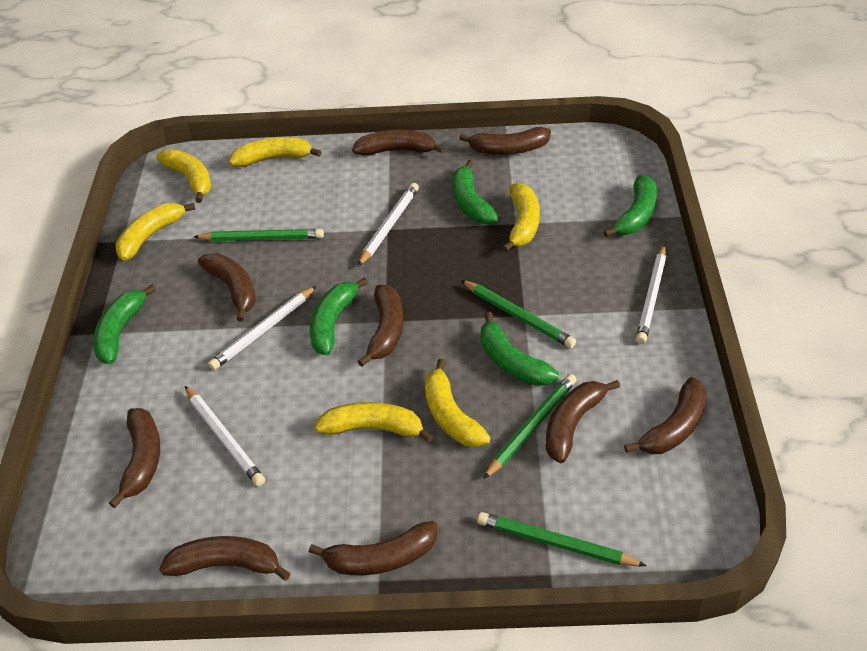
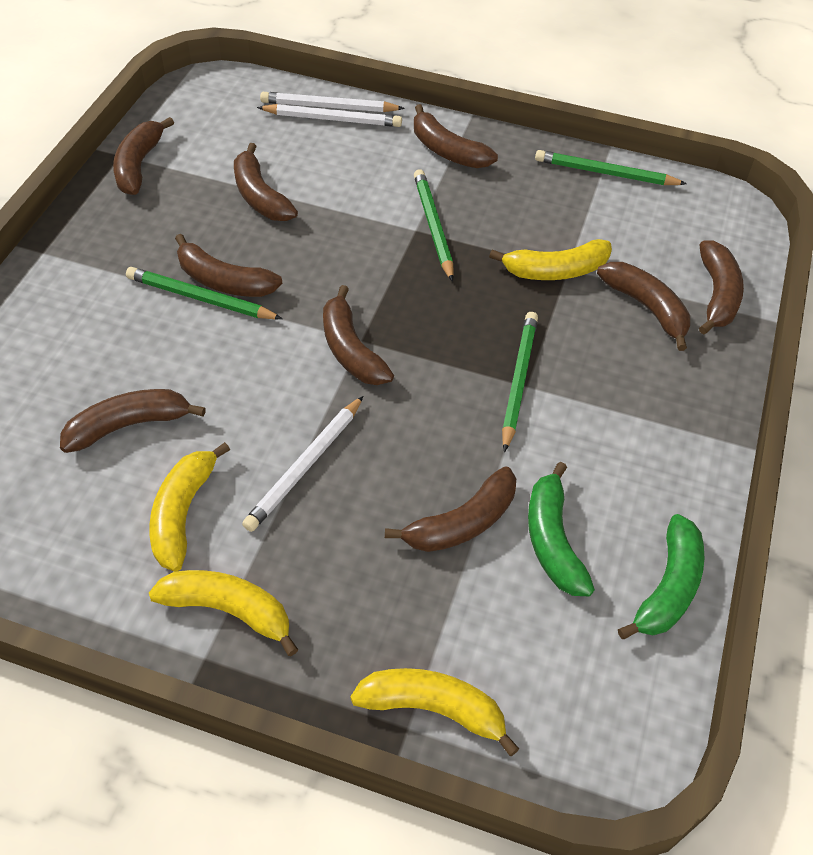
green banana: [93,285,156,364] [310,277,368,356] [452,160,498,224] [480,312,559,386] [604,175,657,237] = 5 -> [528,462,595,596] [618,514,704,639] = 2
white pencil: [185,386,265,486] [208,286,316,370] [358,183,419,266] [636,244,666,344] = 4 -> [242,396,363,532] [257,104,402,127] [260,92,405,112] = 3
yellow banana: [115,203,196,261] [156,149,212,203] [229,137,321,167] [315,402,433,443] [425,359,491,447] [502,183,540,252] = 6 -> [149,442,230,571] [149,570,298,656] [350,668,519,756] [489,239,612,280] = 4

